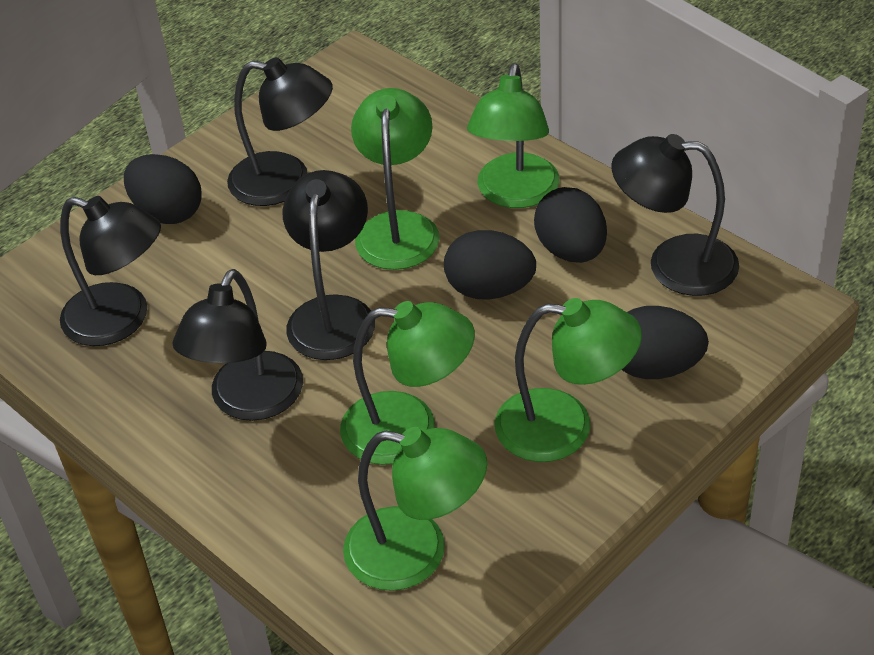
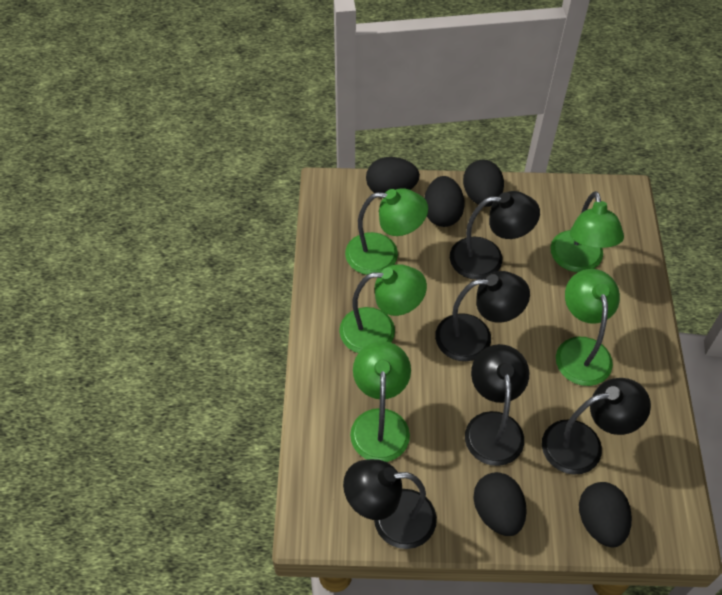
black egg: [124,154,202,224] [444,230,536,300] [534,187,607,263] [622,306,709,379] = 4 -> [366,157,420,193] [424,176,465,227] [463,160,504,207] [473,472,527,536] [579,482,632,547] = 5

